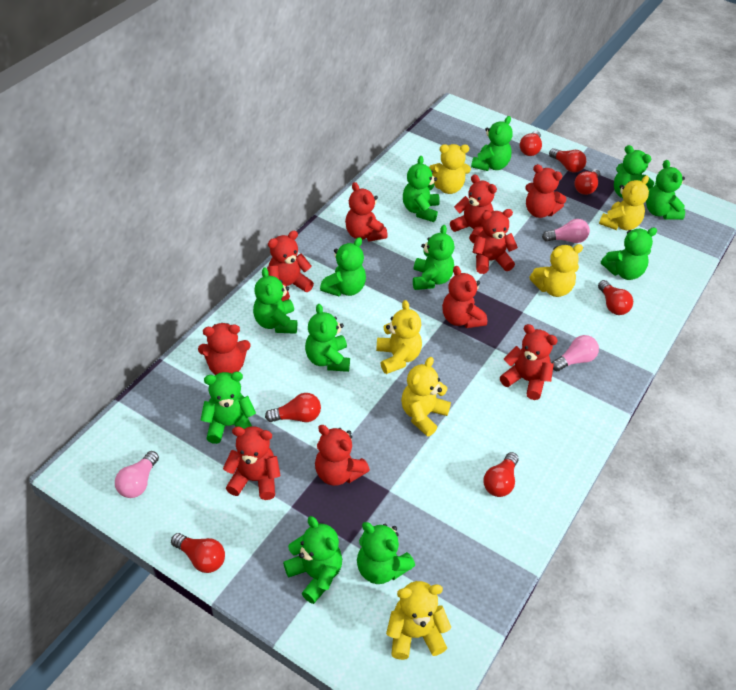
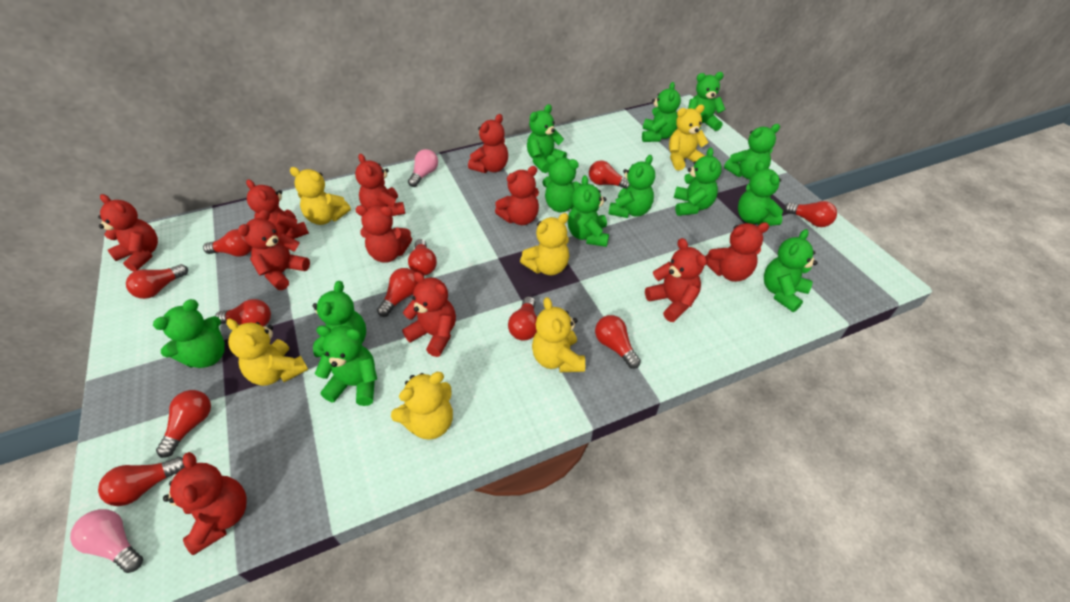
green teddy bear: [201,372,256,444] [253,267,297,334] [283,516,342,604] [305,304,350,372] [320,237,366,296] [357,522,415,584] [403,156,440,222] [413,225,454,290] [471,116,513,171] [601,228,657,280] [614,145,654,198] [646,160,685,220] = 12 -> [153,299,225,368] [313,281,366,357] [315,326,377,406] [527,104,567,173] [542,155,582,212] [568,175,609,247] [609,155,655,218] [642,82,681,142] [674,148,722,216] [688,72,726,131] [724,124,780,179] [738,161,783,226] [764,229,818,312] = 13
pink light bulb: [115,451,159,498] [542,219,590,243] [552,335,599,371] = 3 -> [70,509,143,573] [408,149,438,187] = 2
red light bulb: [171,533,225,573] [265,393,321,422] [483,452,519,497] [520,131,542,156] [549,148,586,173] [575,169,601,195] [598,280,633,315] = 7 -> [98,457,185,506] [126,264,188,299] [156,390,211,458] [203,229,252,257] [215,299,271,327] [377,268,418,317] [408,239,437,276] [508,296,537,341] [589,160,630,189] [595,315,641,369] [784,201,837,227] = 11
red teddy bear: [198,323,251,375] [223,426,281,500] [267,231,314,301] [315,425,370,486] [345,182,388,241] [442,266,487,328] [450,175,497,243] [473,209,518,274] [500,324,558,400] [525,164,567,218] = 10 -> [98,194,158,271] [163,452,247,555] [238,209,310,290] [246,179,309,239] [355,154,405,216] [355,205,412,263] [402,272,456,357] [468,114,508,173] [495,166,539,225] [645,238,707,322] [705,222,769,282] = 11

